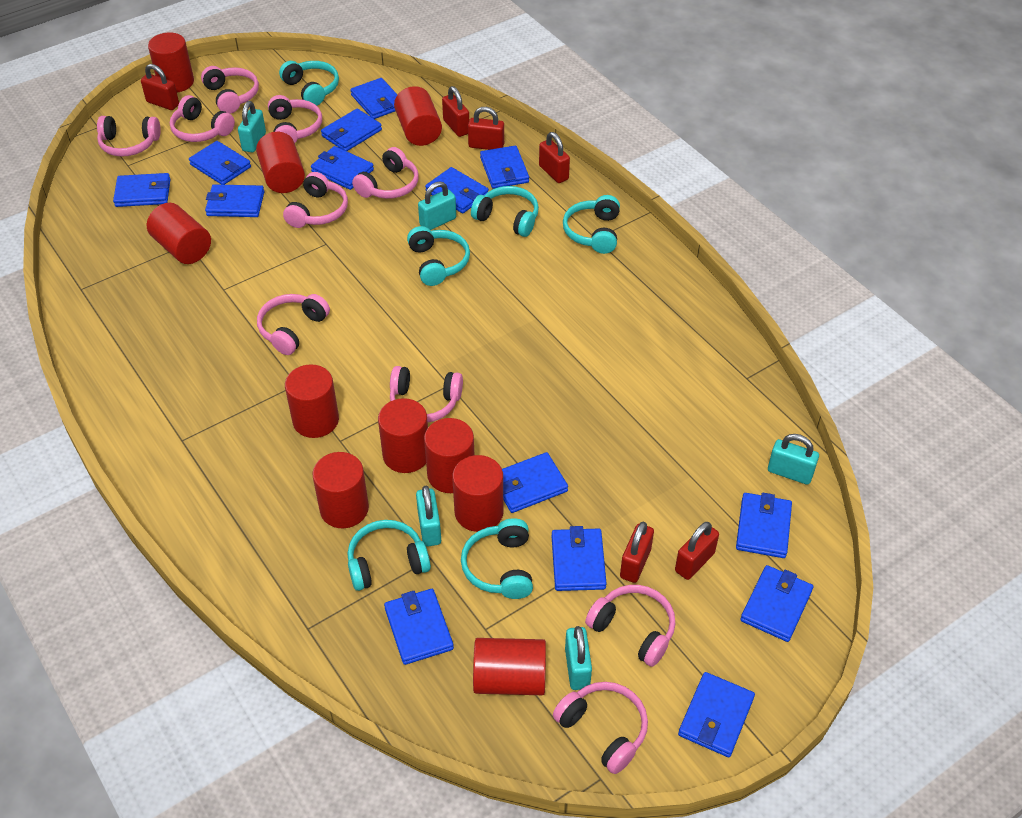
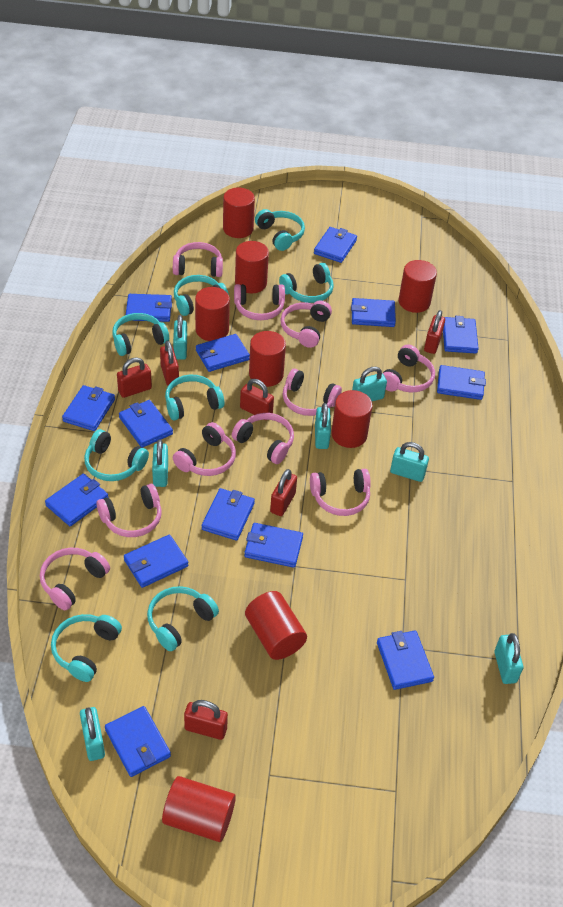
red cylinder: [147,203,211,264] [148,33,194,92] [256,132,305,193] [285,364,339,438] [312,452,369,528] [378,398,428,473] [394,86,442,146] [424,418,474,493] [452,455,503,532] [473,638,546,695] = 10 -> [162,776,236,842] [195,287,230,341] [223,188,255,238] [235,241,269,293] [245,591,307,660] [249,331,286,387] [331,390,372,448] [399,260,437,313] = 8
turquoise headphones: [279,61,339,106] [348,520,431,591] [407,226,470,286] [461,518,533,599] [471,186,539,237] [563,195,620,254] = 6 -> [51,614,122,682] [84,429,149,481] [112,313,169,356] [147,586,219,651] [165,375,225,420] [174,275,229,316] [255,209,305,251] [279,263,334,303] = 8
turquoise padlock: [238,101,266,152] [416,486,441,547] [418,181,456,230] [565,626,592,690] [768,434,819,485] = 5 -> [80,707,105,761] [152,439,168,487] [173,315,187,360] [315,403,331,449] [352,367,387,401] [390,442,429,482] [494,633,523,684] = 7

